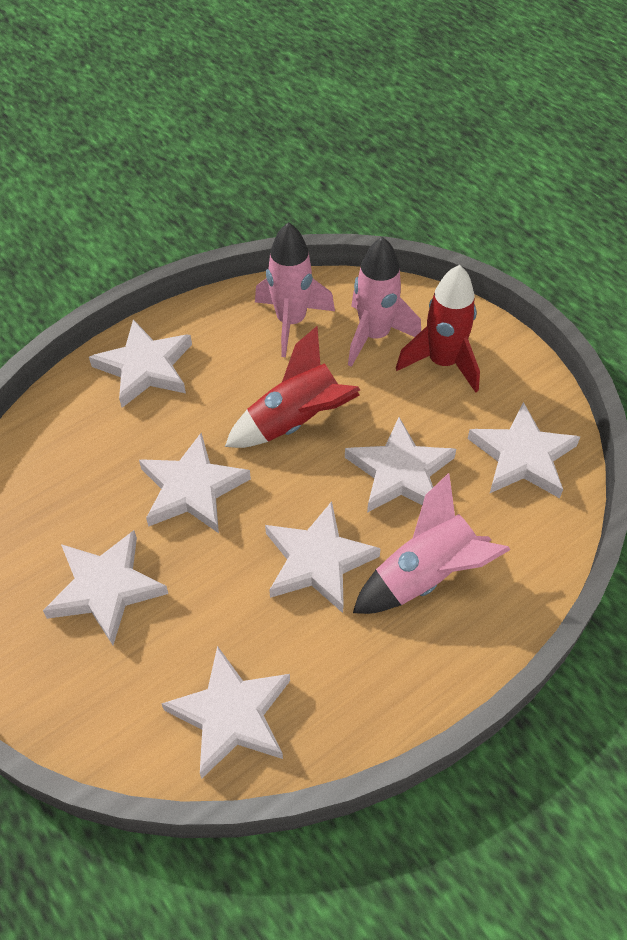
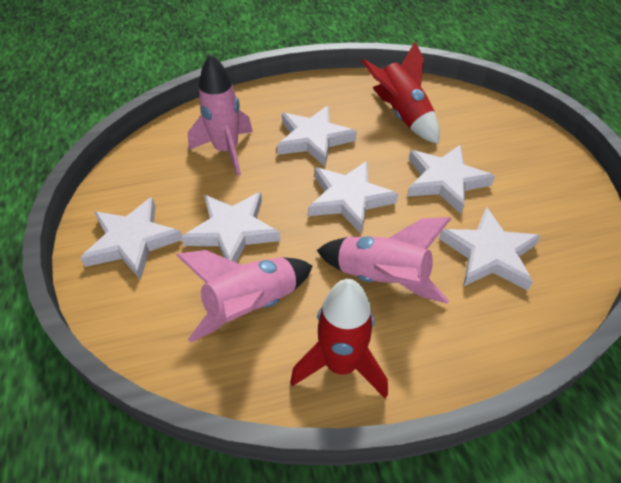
white star: [43,530,168,645] [89,320,192,408] [139,433,251,533] [161,646,290,779] [265,501,381,613] [345,417,456,513] [468,402,580,498] = 7 -> [80,197,182,280] [182,192,280,262] [277,106,357,167] [308,161,398,234] [407,144,495,214] [439,207,541,290] = 6

